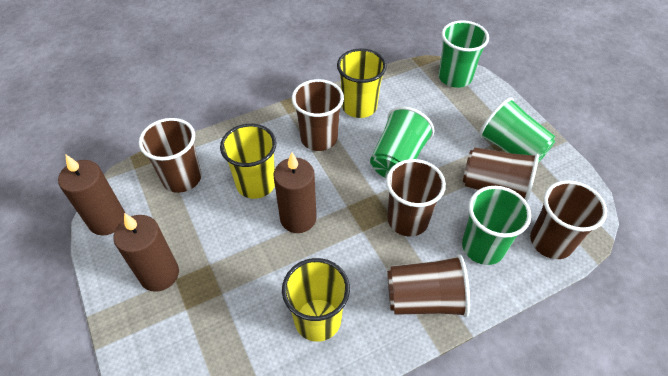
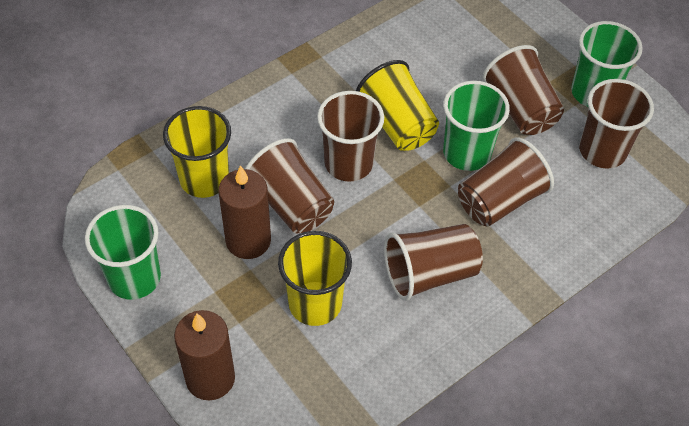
brown candle: [58,154,125,235] [113,213,179,292] [274,152,317,233] = 3 -> [174,310,235,401] [218,165,271,259] = 2
green cup: [370,106,434,178] [438,20,489,88] [462,186,531,265] [479,97,555,162] = 4 -> [85,205,161,300] [443,81,510,171] [571,21,643,107] = 3

